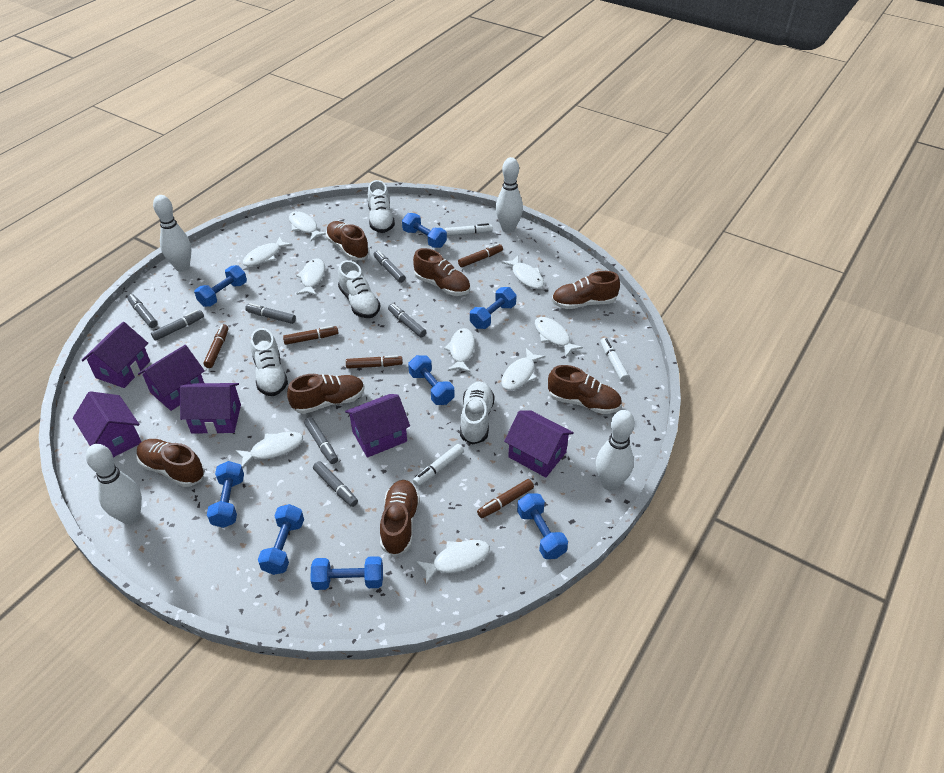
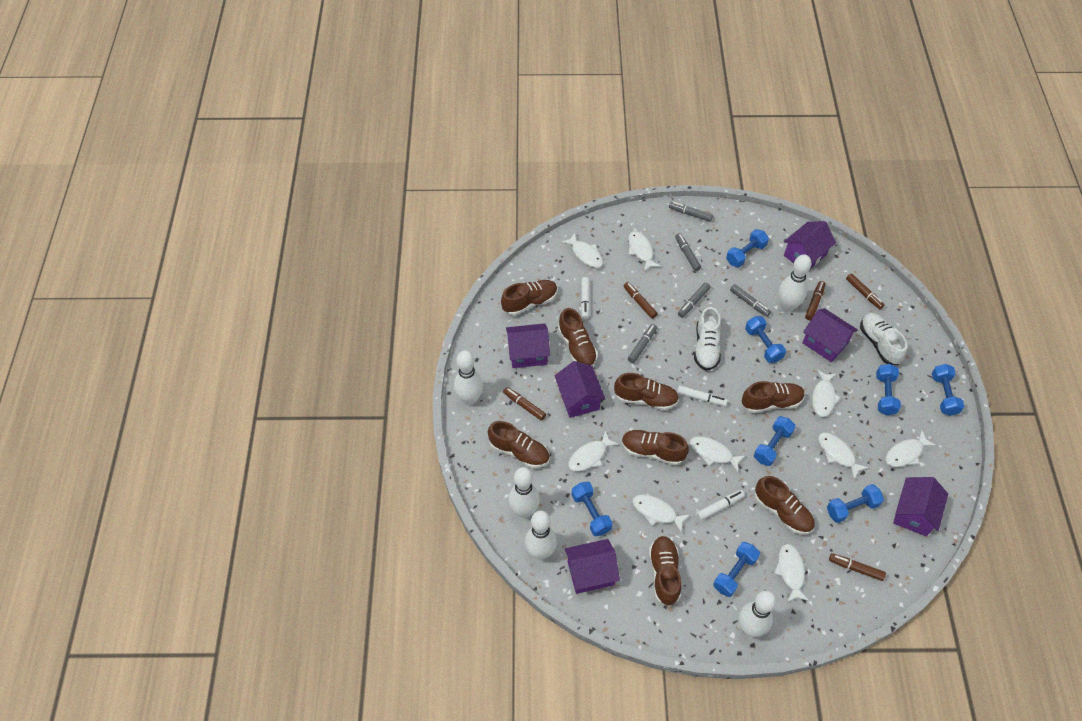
brown shoe: [137,439,205,487] [287,374,365,414] [326,221,369,260] [380,480,420,556] [413,248,470,296] [548,365,622,414] [552,271,620,309] = 7 -> [488,421,550,468] [501,280,558,316] [558,308,598,366] [614,373,679,410] [622,430,689,466] [649,536,681,606] [742,381,805,413] [755,476,815,534] = 8
grey marker: [127,294,158,328] [151,310,204,341] [245,303,296,324] [304,417,338,464] [313,461,358,507] [373,250,406,283] [388,304,426,338] = 7 -> [628,324,657,363] [669,202,713,222] [675,233,701,271] [678,283,711,317] [730,284,771,317] = 5
white bowling pin: [86,444,142,525] [153,195,191,272] [495,157,523,233] [596,410,635,491] = 4 -> [454,350,483,405] [508,467,540,518] [525,511,557,560] [738,590,776,637] [778,254,811,312] = 5
white shoe: [250,328,288,396] [338,260,380,318] [368,180,395,233] [460,382,495,445] = 4 -> [694,307,721,371] [860,313,907,365] = 2

